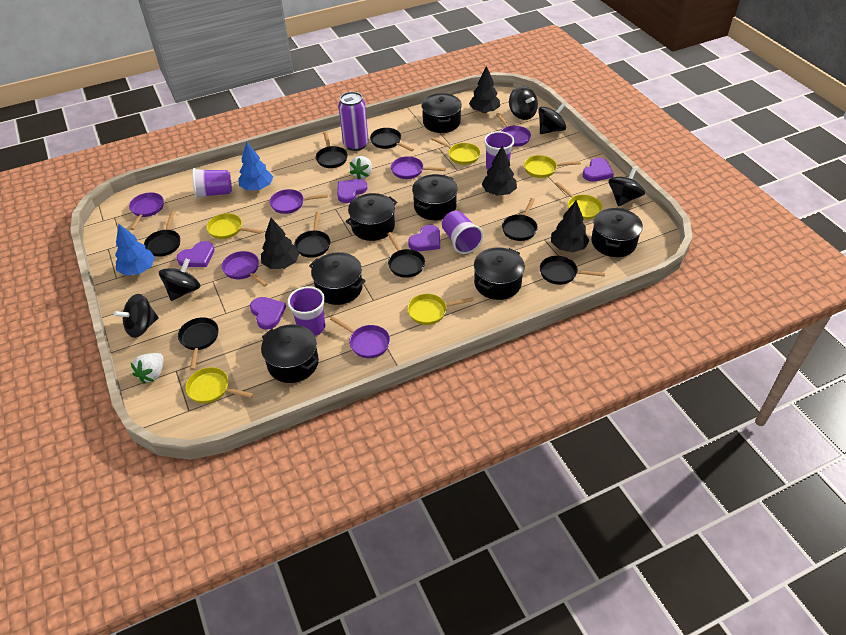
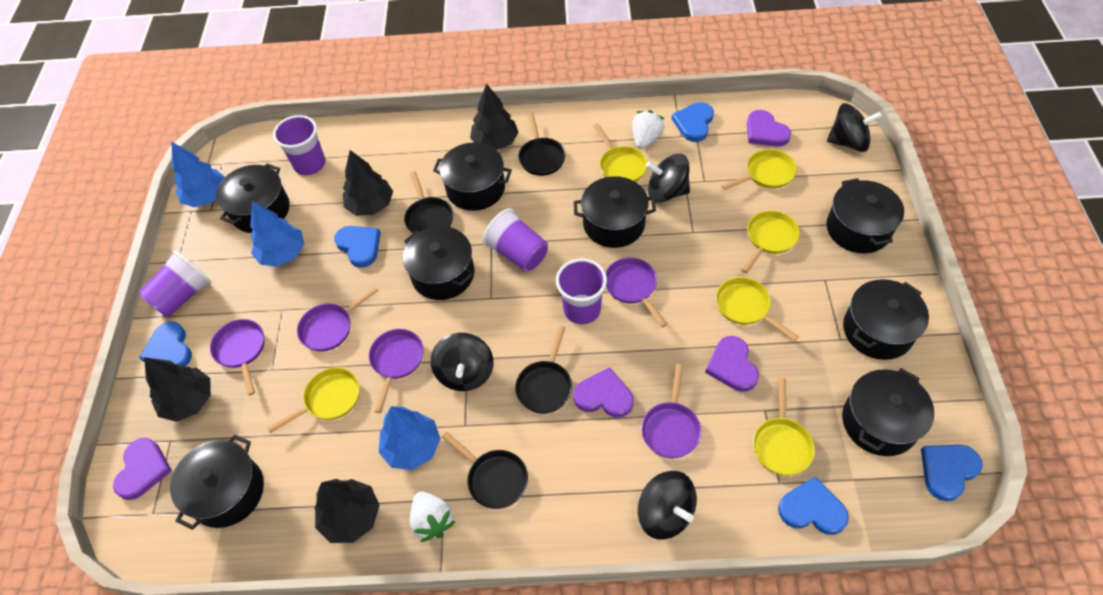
black pan: [144,211,180,256] [178,317,219,370] [294,212,330,258] [316,132,348,168] [370,128,414,152] [387,232,425,278] [502,198,538,241] [540,256,605,285] = 8 -> [404,171,453,234] [442,432,528,509] [515,326,572,414] [519,112,566,176] = 4
black pot: [261,324,319,383] [309,252,365,305] [346,193,397,241] [412,174,458,220] [422,93,462,133] [474,247,525,300] [591,207,643,257] = 7 -> [170,434,264,530] [216,163,290,233] [403,226,475,300] [433,142,512,211] [574,176,656,248] [826,178,904,254] [842,368,934,456] [843,279,929,360] = 8
black spinning top: [114,294,158,338] [159,258,201,301] [509,86,538,120] [539,103,566,134] [609,168,645,207] = 5 -> [431,333,493,391] [638,471,697,540] [646,154,690,203] [827,103,882,152] = 4
blue heart: none = 0 -> [139,321,192,366] [334,226,381,268] [671,102,714,142] [778,476,849,535] [921,445,983,501] = 5
blue tree: [115,223,155,276] [238,141,273,190] = 2 -> [172,142,225,207] [250,201,304,267] [378,406,441,470] = 3
purple can: [338,92,368,151] = 1 -> none = 0
purple heart: [177,241,215,267] [250,297,286,330] [337,179,367,203] [408,225,440,251] [583,158,614,182] = 5 -> [113,438,172,500] [573,367,634,418] [705,336,759,392] [747,110,791,147] = 4
purple pan: [129,192,164,230] [222,251,268,287] [270,189,328,214] [330,317,390,358] [391,156,446,179] [496,113,531,147] = 6 -> [210,319,264,396] [297,286,379,352] [369,329,424,413] [605,257,667,328] [641,364,701,458] = 5

